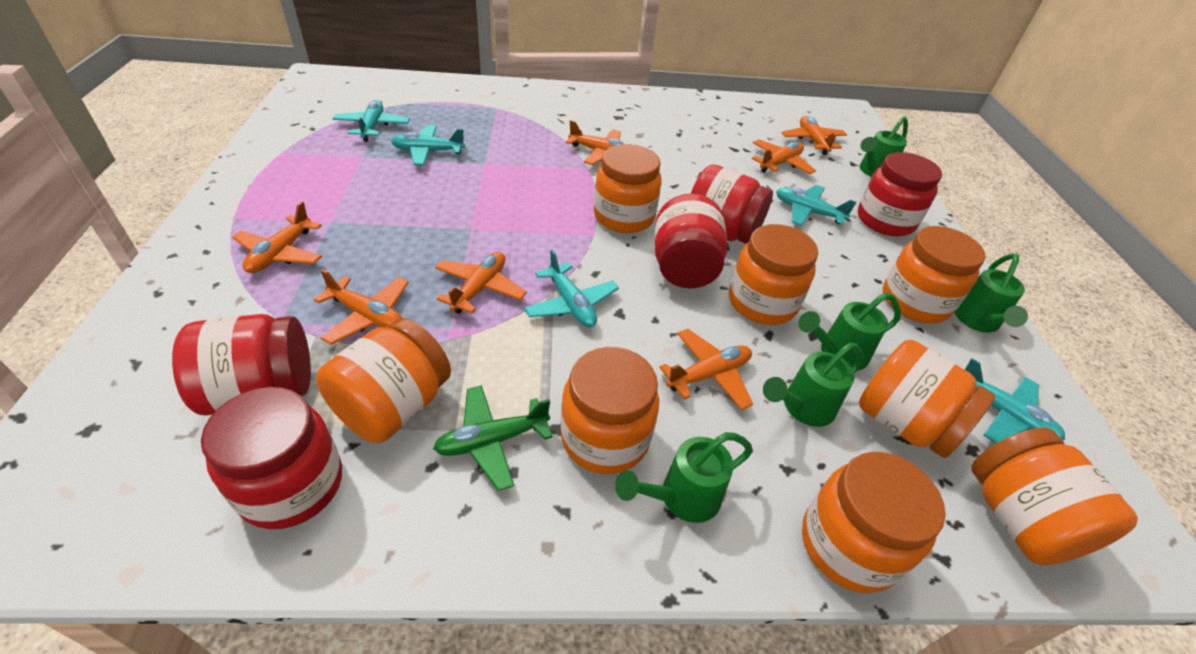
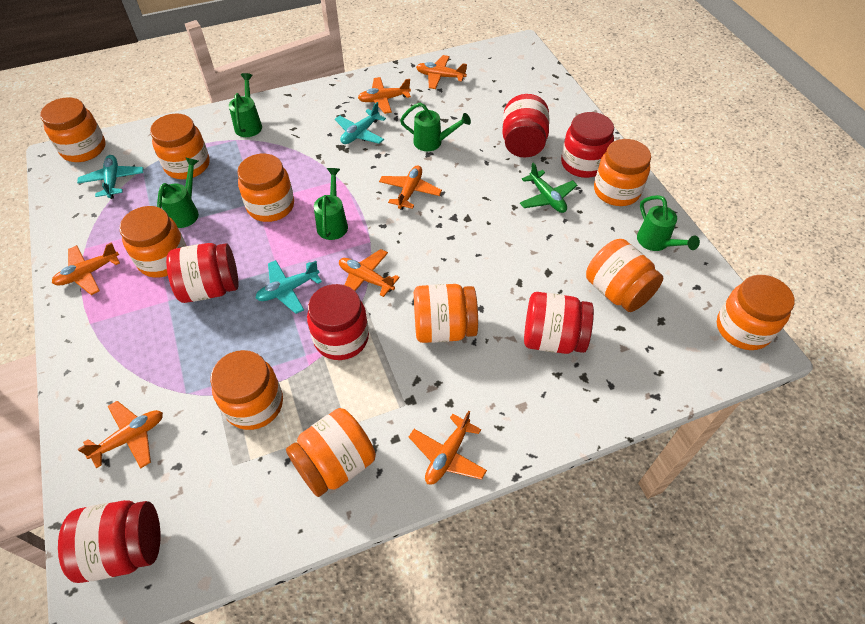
orange jar: [316,318,451,443] [560,347,659,474] [594,144,661,233] [729,224,818,325] [802,452,946,593] [859,340,995,458] [883,226,986,323] [971,428,1138,565] = 8 -> [40,97,106,162] [119,206,186,278] [150,113,210,179] [210,350,283,430] [237,154,294,222] [286,408,376,497] [414,284,478,343] [586,239,664,312] [594,139,651,206] [717,275,795,350] = 10
red jar: [172,314,311,415] [201,387,342,529] [655,194,727,288] [691,165,773,244] [858,152,942,236] = 5 -> [58,500,161,583] [166,243,239,303] [307,284,369,360] [502,94,549,158] [524,292,594,354] [561,112,614,178] = 6
turquoise plane: [333,100,410,142] [391,125,465,166] [524,249,619,328] [776,185,857,226] [965,358,1065,443] = 5 -> [77,155,143,199] [255,260,322,314] [335,102,386,144] = 3

